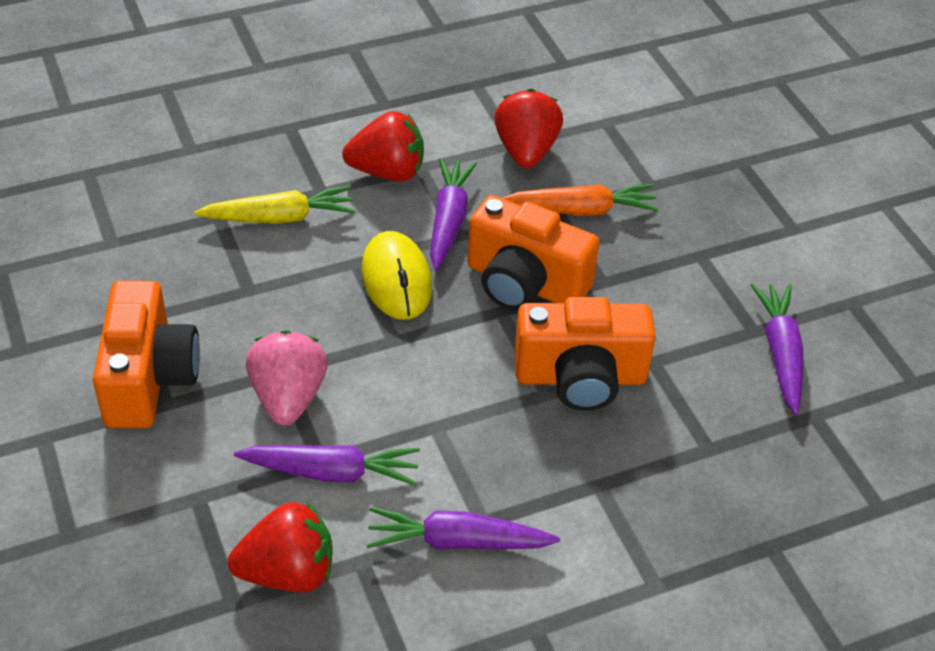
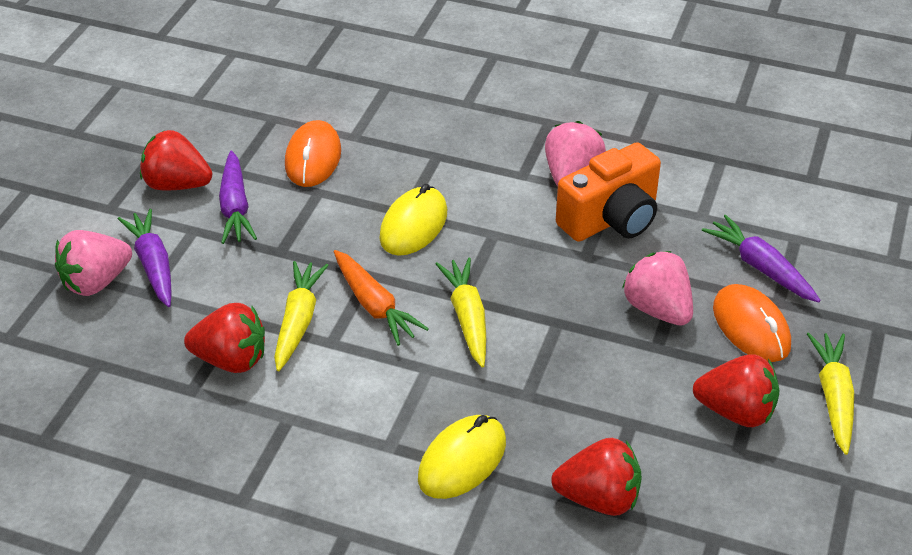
orange camera: [93,280,200,428] [468,195,599,310] [514,297,656,411] = 3 -> [556,142,661,242] = 1
orange mouse: none = 0 -> [285,120,341,187] [713,284,791,362] = 2
pink strawberry: [246,330,328,426] = 1 -> [55,230,132,296] [545,121,606,186] [622,251,693,326] = 3
purple carrot: [234,445,420,486] [366,507,560,550] [430,158,477,270] [751,284,803,415] = 4 -> [118,209,172,307] [219,151,257,244] [702,215,821,302] = 3
red strawberry: [228,502,333,592] [342,111,424,181] [494,89,563,168] = 3 -> [140,130,212,190] [184,303,265,373] [551,438,642,516] [693,355,780,427] = 4
yellow carrot: [194,185,356,224] = 1 -> [274,261,329,371] [436,258,486,367] [807,332,854,455] = 3
yellow mouse: [361,231,432,320] = 1 -> [379,184,447,256] [418,415,506,499] = 2

